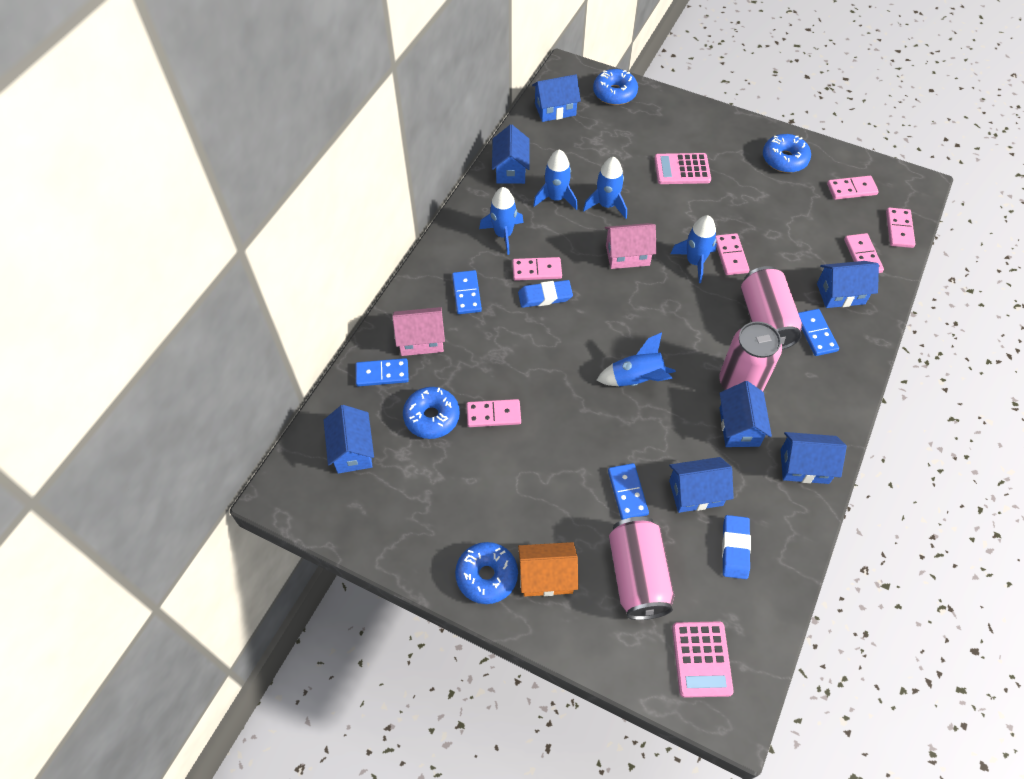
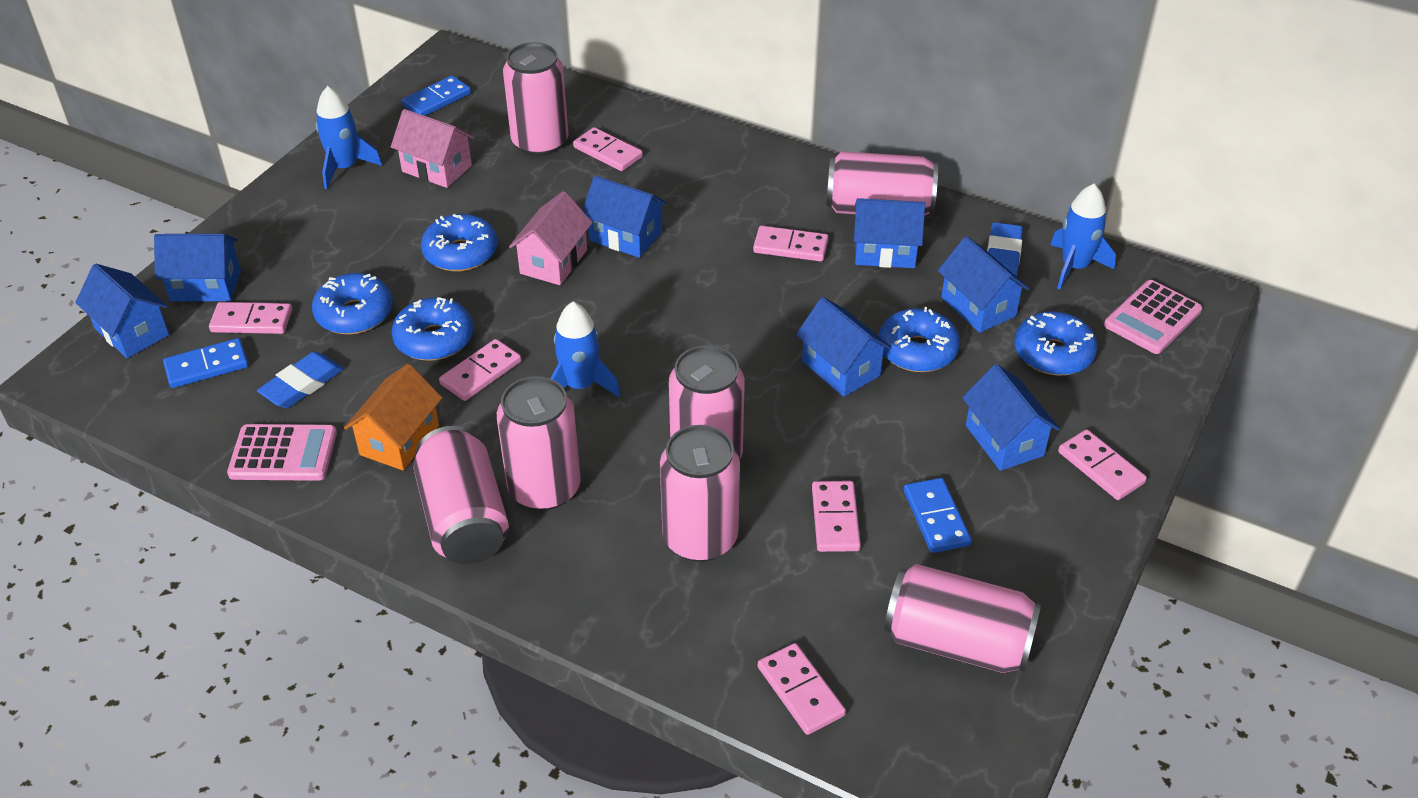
blue domino: [356,358,409,387] [452,270,482,314] [608,463,649,520] [798,309,839,356] = 4 -> [163,338,249,388] [402,76,471,116] [904,478,971,553] = 3
blue donut: [403,387,460,439] [455,542,518,604] [593,69,638,105] [763,134,811,173] = 4 -> [312,273,393,334] [392,297,473,361] [421,214,498,271] [879,307,960,372] [1014,311,1097,376] = 5
blue rocket: [479,187,524,255] [533,149,578,210] [583,157,627,219] [596,332,676,387] [670,215,717,283] = 5 -> [316,86,382,189] [550,302,621,397] [1050,184,1116,289] = 3
pink can: [609,517,674,620] [719,321,782,391] [741,266,802,350] = 3 -> [413,426,509,564] [497,376,581,511] [503,42,569,156] [660,425,740,562] [669,346,745,459] [826,151,938,215] [884,564,1041,673] = 7
pink domino: [466,399,521,427] [512,257,562,281] [715,233,750,275] [827,176,879,200] [844,233,884,273] [886,208,915,248] = 6 -> [209,302,292,334] [439,339,521,401] [573,127,643,171] [753,226,828,262] [758,643,846,735] [812,481,861,552] [1058,429,1147,500] = 7

